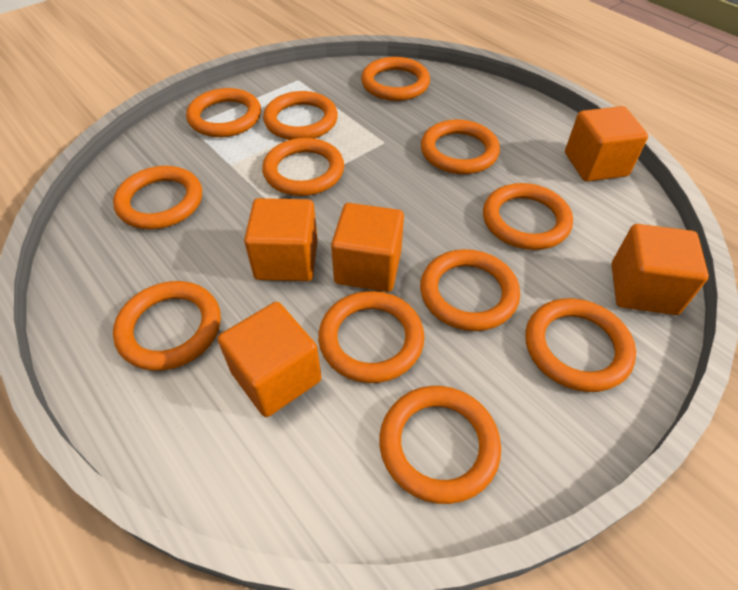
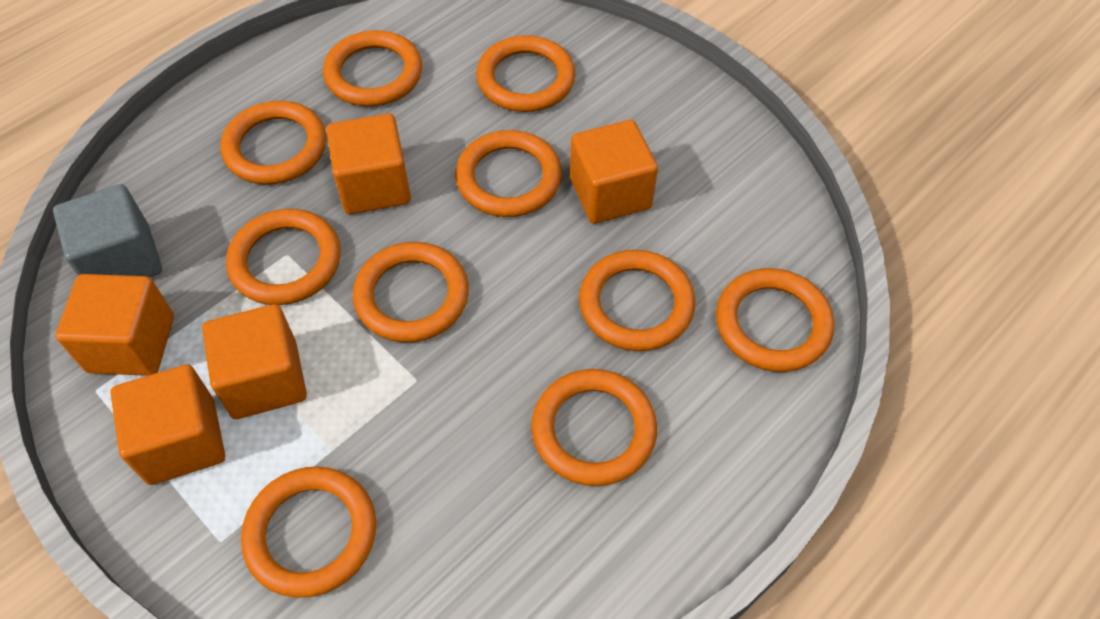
grey cube: none = 0 -> [53,184,162,277] = 1
orange ring: [113,166,202,229] [113,281,221,371] [186,88,261,137] [262,138,344,196] [263,91,338,140] [318,291,425,383] [361,57,430,101] [379,386,501,504] [420,249,520,331] [421,120,500,174] [483,183,573,250] [526,298,636,392] = 12 -> [220,101,326,184] [226,209,341,305] [241,466,376,598] [323,30,422,106] [353,242,469,342] [455,130,562,217] [476,35,575,112] [531,369,657,486] [579,250,695,351] [716,268,834,372] = 10

